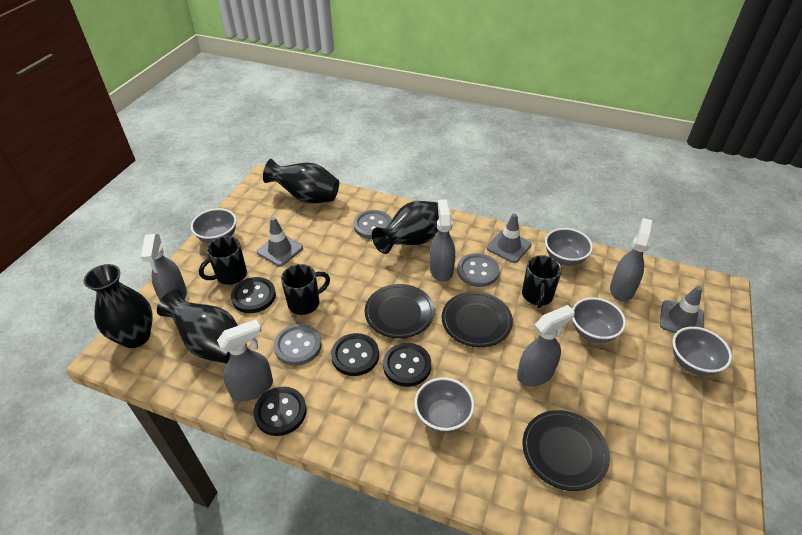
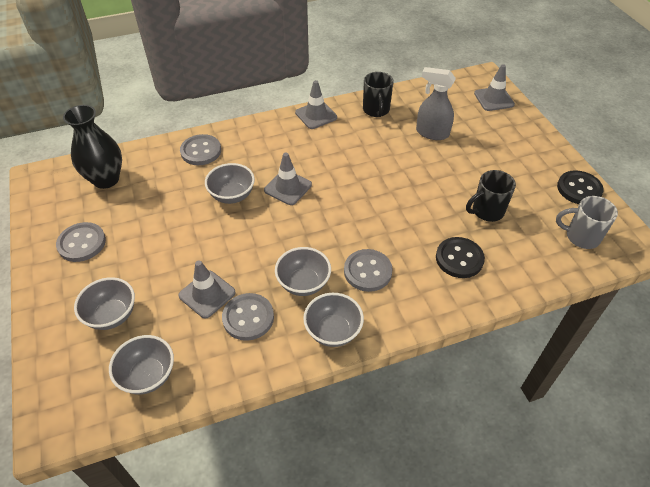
black button: [231,277,276,313] [253,387,307,436] [331,333,379,376] [383,343,431,387] = 4 -> [436,237,485,278] [557,170,604,204] = 2
black mug: [199,236,247,285] [281,264,330,315] [522,255,562,308] = 3 -> [363,72,393,117] [466,170,516,222] = 2
black plate: [365,284,434,339] [442,291,513,347] [522,410,610,491] = 3 -> none = 0
black vase: [83,264,153,348] [157,289,238,364] [263,159,339,204] [372,201,439,254] = 4 -> [63,105,122,189] = 1
grey button: [274,324,322,366] [354,210,392,239] [457,253,500,287] = 3 -> [56,222,106,262] [180,134,221,165] [222,293,274,341] [344,249,393,292] = 4
grey mug: none = 0 -> [556,196,618,249] = 1
grey spray bottle: [140,234,187,300] [217,319,273,402] [430,200,455,282] [517,305,575,386] [610,218,653,302] = 5 -> [416,67,456,140] = 1
grey traffic cone: [257,217,303,266] [487,213,531,263] [660,286,704,333] = 3 -> [178,260,236,319] [264,152,312,205] [295,80,337,129] [474,64,515,111] = 4

